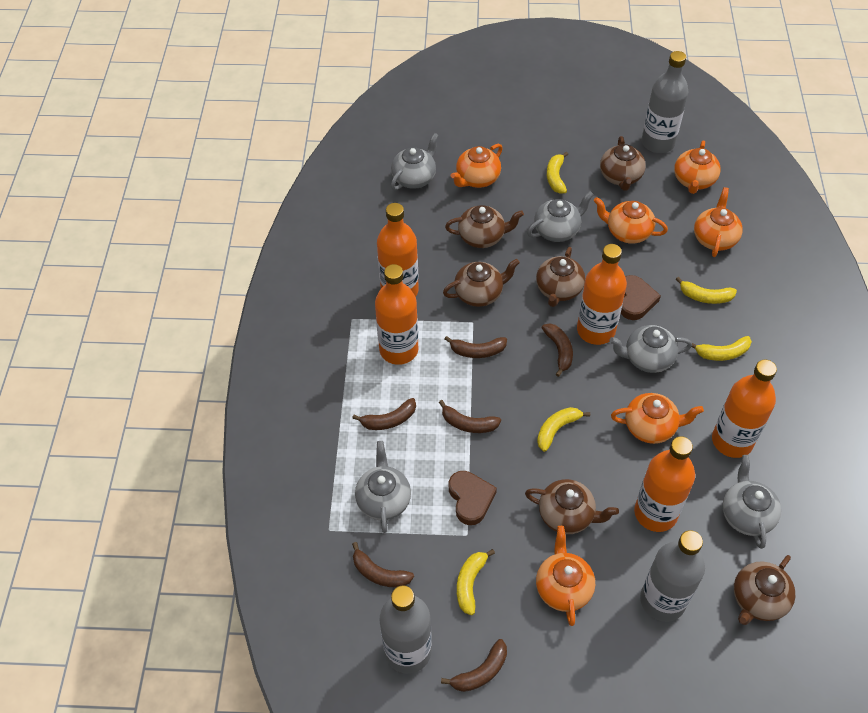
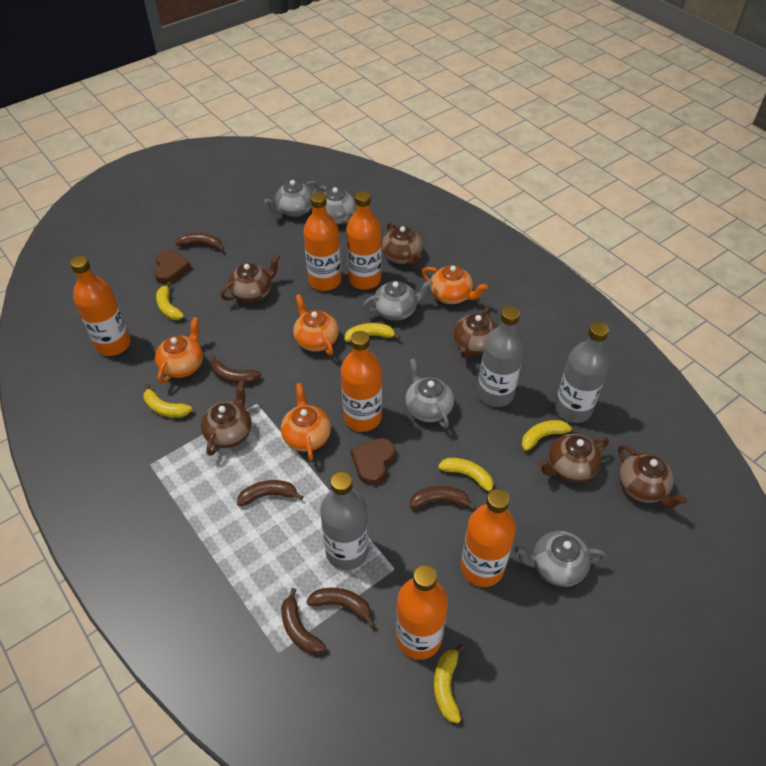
orange bottle: [375,264,419,365] [377,203,419,297] [577,244,627,345] [634,436,695,532] [712,359,777,458] = 5 -> [70,256,131,356] [303,192,341,291] [341,331,382,432] [346,191,381,290] [396,565,448,660] [461,489,516,587] = 6
orange teapot: [451,144,503,188] [536,526,595,626] [594,197,668,244] [611,393,704,444] [674,140,721,194] [694,187,743,257] = 6 -> [155,317,203,384] [281,383,331,461] [293,294,339,355] [422,265,488,304] = 4
yellow banana: [457,549,495,615] [537,407,590,452] [547,152,568,193] [676,277,737,304] [692,336,752,361] = 5 -> [143,384,192,418] [156,281,184,320] [344,323,400,342] [434,644,464,723] [438,458,494,493] [522,420,579,451] = 6

